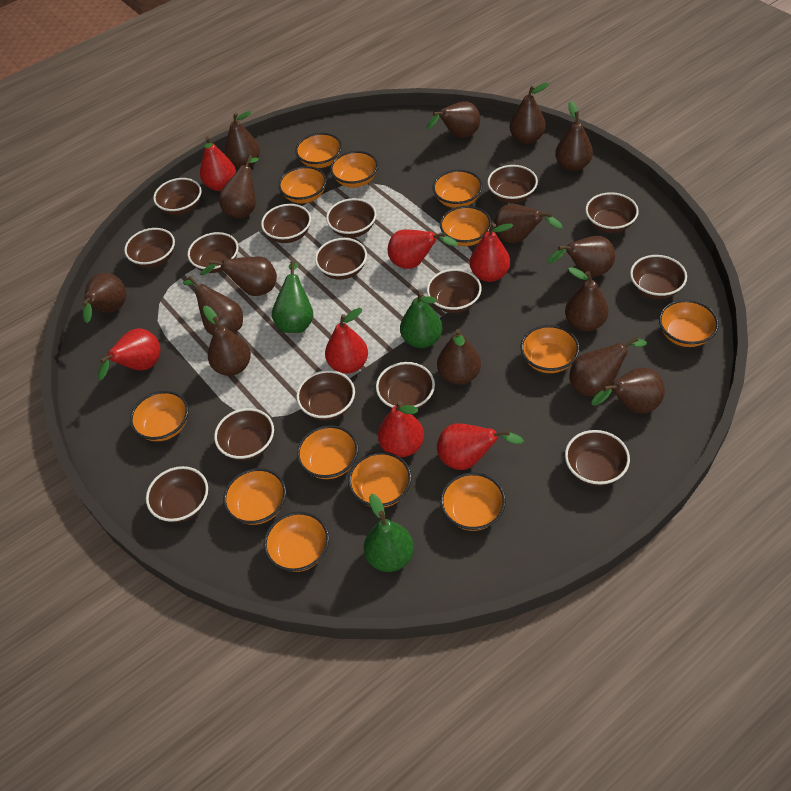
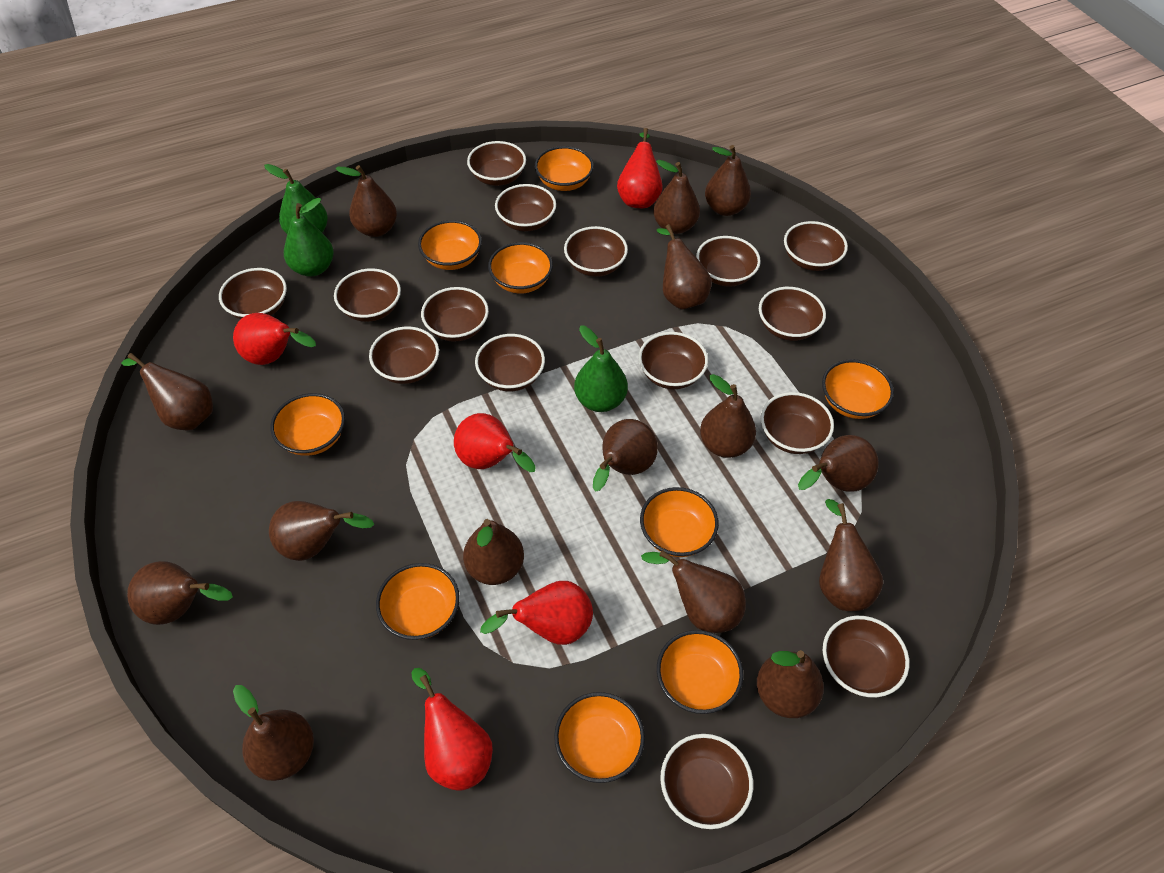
orange bowl: [130,391,188,441] [223,468,286,525] [264,512,329,572] [278,166,327,204] [295,133,342,168] [297,425,358,479] [330,151,378,188] [348,452,411,508] [433,170,483,208] [440,206,492,246] [440,473,506,531] [521,325,580,373] [659,300,719,347] = 13 -> [270,393,345,456] [376,563,460,640] [418,220,482,270] [488,242,553,293] [535,146,594,191] [554,692,645,783] [640,487,719,557] [657,630,744,714] [822,359,894,419] = 9
red pear: [98,328,160,381] [200,137,236,191] [325,308,368,374] [378,401,424,457] [388,229,458,269] [437,423,524,470] [470,223,513,282] = 7 -> [233,313,316,365] [411,668,493,791] [454,413,536,472] [480,581,593,645] [617,128,663,208] = 5

